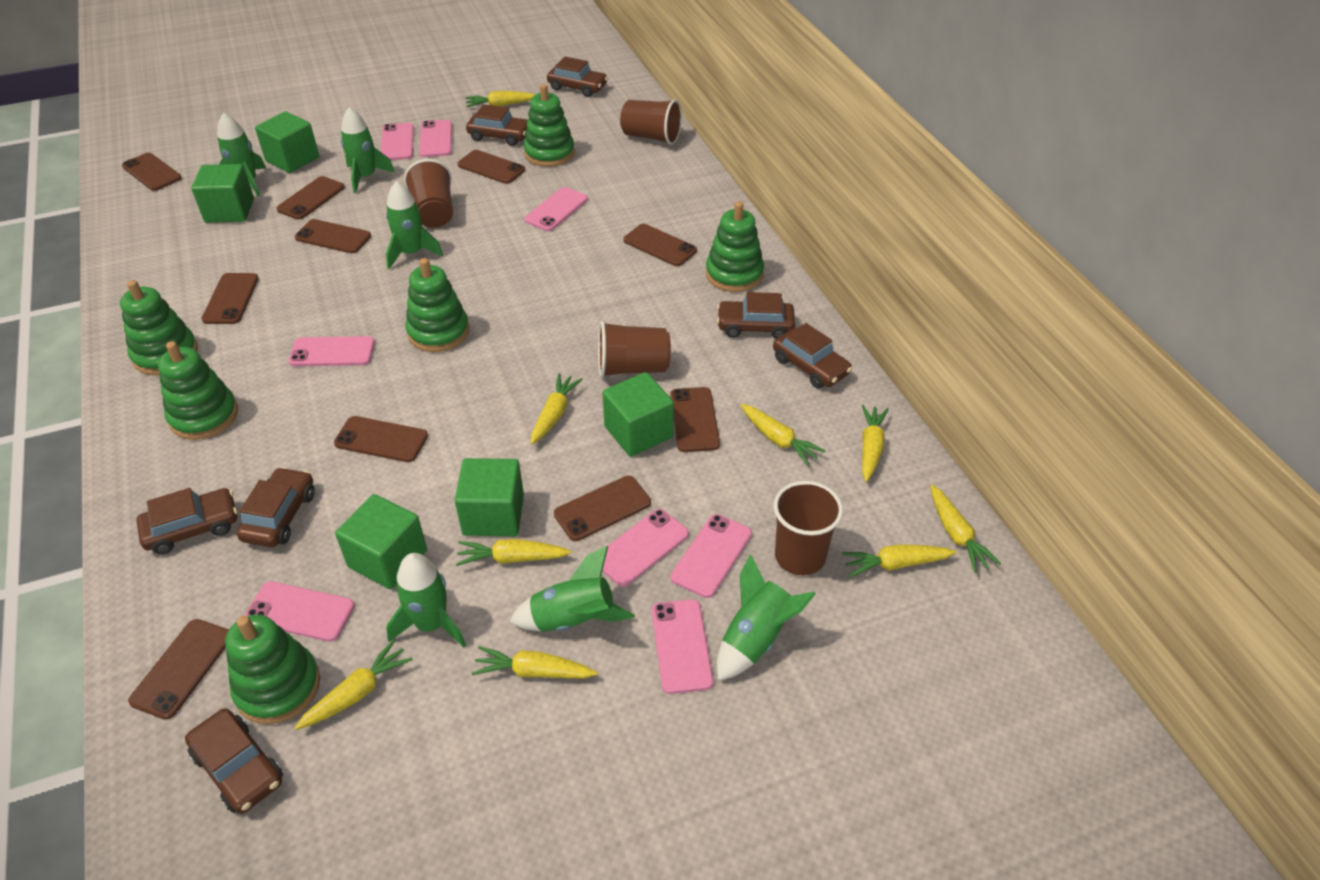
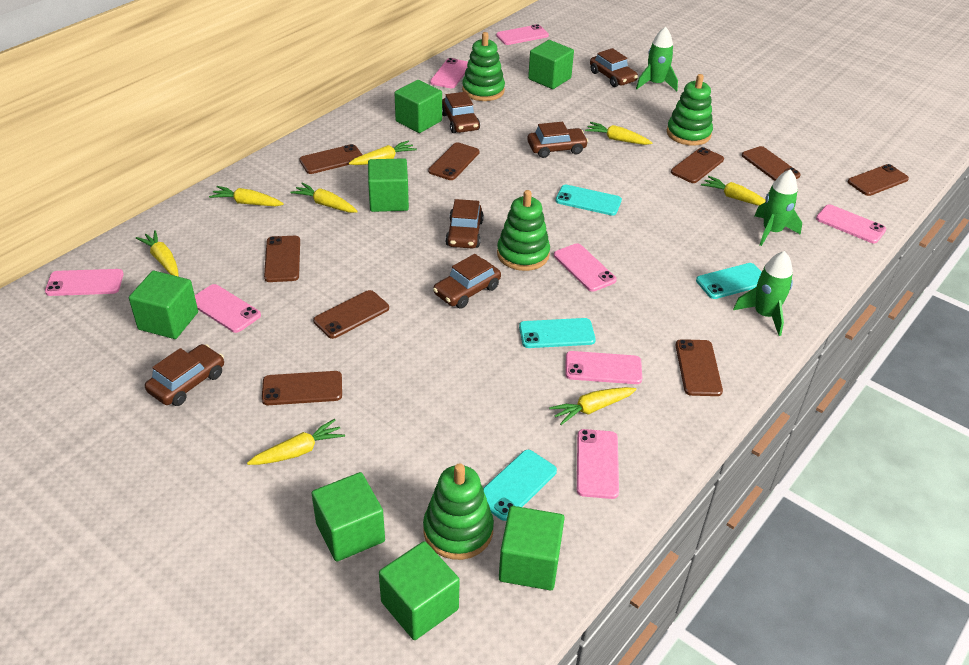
brown car: [137,488,237,554] [185,708,283,814] [237,467,315,547] [466,104,527,146] [547,56,608,97] [717,292,795,339] [773,323,852,388] = 7 -> [145,344,224,406] [433,254,501,309] [442,92,480,133] [445,199,484,248] [527,122,588,158] [590,48,638,87] = 6
brown cup: [404,159,453,228] [598,321,671,378] [620,99,682,145] [774,481,843,575] = 4 -> none = 0
brown phone: [122,153,182,191] [128,619,228,719] [201,273,259,324] [276,176,345,220] [295,219,371,254] [334,416,428,462] [457,150,525,184] [554,476,651,541] [623,224,697,266] [670,387,720,452] = 10 -> [262,371,342,405] [264,236,300,282] [299,144,362,174] [313,290,389,339] [428,142,479,180] [671,147,724,183] [675,339,723,396] [742,146,801,181] [848,164,909,196] = 9
green cube: [191,164,254,223] [255,111,319,173] [335,494,427,589] [455,458,524,536] [602,372,674,457] = 5 -> [129,271,198,339] [312,472,385,562] [368,158,409,212] [379,541,460,640] [395,80,442,133] [499,506,565,590] [528,40,574,89] = 7
green rocket: [217,113,266,196] [341,107,395,193] [386,181,443,269] [386,553,466,647] [509,546,635,632] [717,554,816,681] = 6 -> [636,27,678,92] [733,251,793,336] [755,169,802,246] = 3
green stacking toy: [120,280,198,375] [158,341,238,440] [225,614,320,724] [406,258,469,352] [523,84,575,167] [706,201,764,292] = 6 -> [423,463,494,560] [462,32,505,101] [497,190,550,271] [667,74,713,146] = 4
turquoise phone: none = 0 -> [483,450,557,521] [519,318,596,348] [555,185,622,216] [696,263,762,299] = 4
yellow carrot: [294,640,413,730] [456,539,571,566] [465,91,535,107] [472,646,598,679] [530,373,583,445] [740,404,826,466] [842,544,957,577] [862,405,889,482] [930,485,1001,573] = 9 -> [136,230,179,277] [209,186,284,206] [247,419,345,465] [290,183,358,213] [349,141,417,165] [549,387,637,425] [585,122,652,145] [701,176,766,206] = 8

